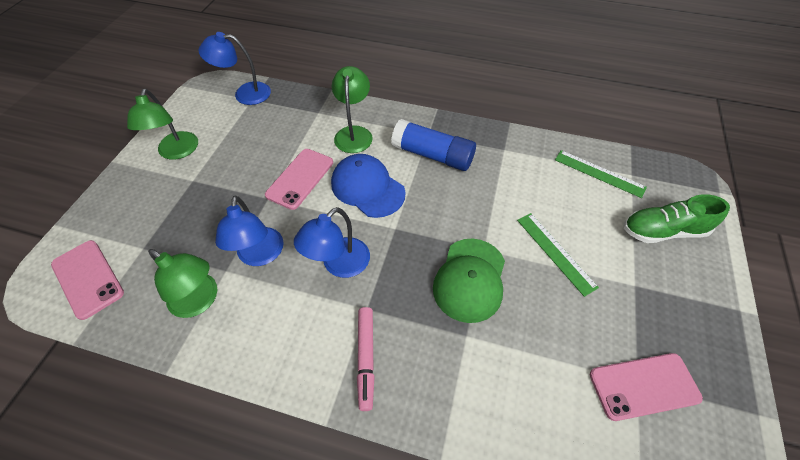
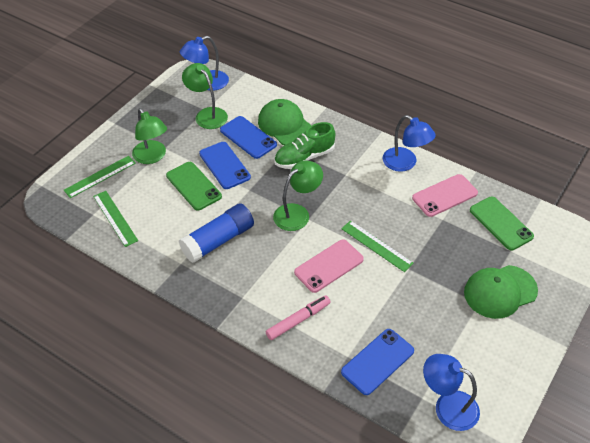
blue cap: [331,154,406,218] = 1 -> none = 0
blue phone: none = 0 -> [199,142,251,189] [220,116,277,159] [341,329,414,395] = 3
green cap: [433,239,505,323] = 1 -> [258,99,312,145] [464,265,538,319] = 2
green phone: none = 0 -> [166,162,222,211] [470,197,534,251] = 2
green ruler: [517,213,599,297] [555,150,647,198] = 2 -> [64,156,136,198] [93,191,138,247] [341,220,413,272] = 3
pink phone: [51,240,124,320] [265,149,333,210] [590,353,703,421] = 3 -> [294,239,364,293] [412,174,478,217] = 2

